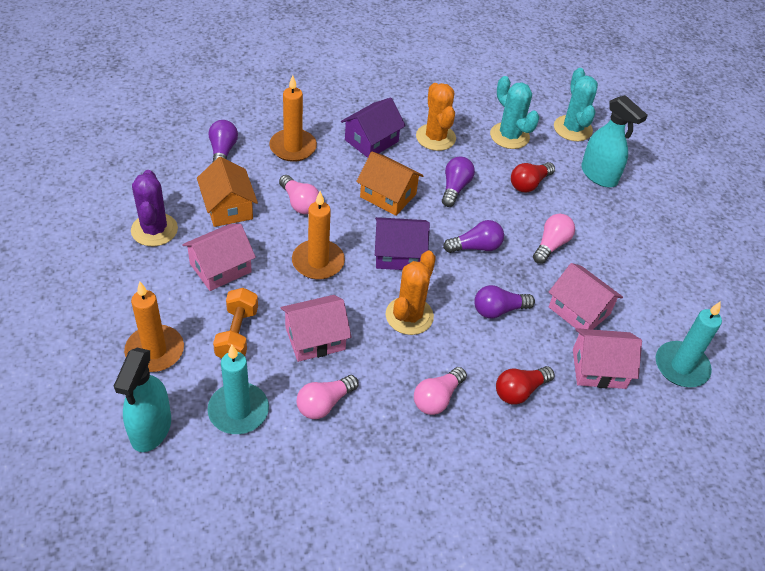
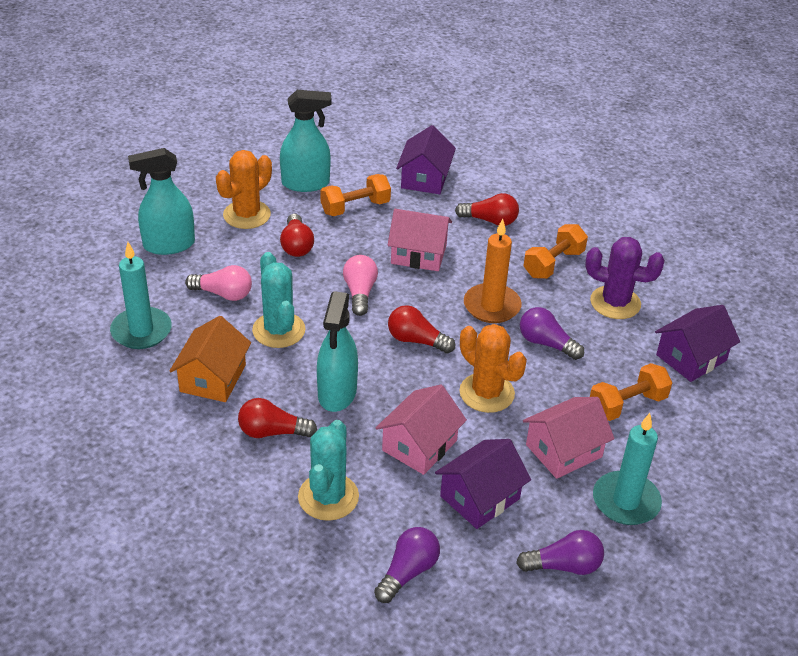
orange candle: [124,282,184,372] [269,75,317,162] [292,191,345,280] = 3 -> [464,219,522,323] = 1
orange dumbbell: [213,288,258,358] = 1 -> [320,174,391,216] [524,224,588,279] [590,363,672,421] = 3
orange house: [197,157,258,227] [356,152,424,216] = 2 -> [170,316,251,402] = 1
pink house: [182,224,256,291] [281,295,351,362] [549,263,623,330] [573,328,642,389] = 4 -> [376,385,467,475] [387,209,452,271] [523,397,615,479] = 3
pink light bulb: [279,175,319,214] [297,375,358,419] [414,367,467,415] [533,214,575,264] = 4 -> [185,265,252,301] [343,255,378,316] = 2
purple house: [341,98,406,158] [375,217,430,270] = 2 -> [396,125,456,194] [435,439,531,529] [655,305,740,382] = 3
purple light bulb: [208,120,238,163] [442,157,475,207] [443,220,504,253] [474,285,535,319] = 4 -> [374,527,440,603] [516,530,604,575] [520,307,584,360] = 3
red light bulb: [496,366,555,405] [511,162,555,193] = 2 -> [238,398,317,438] [280,214,314,257] [388,305,455,354] [455,193,519,226] = 4
turquoise spray bottle: [114,348,171,452] [581,95,648,187] = 2 -> [128,148,195,255] [280,90,331,192] [317,291,358,412] = 3

